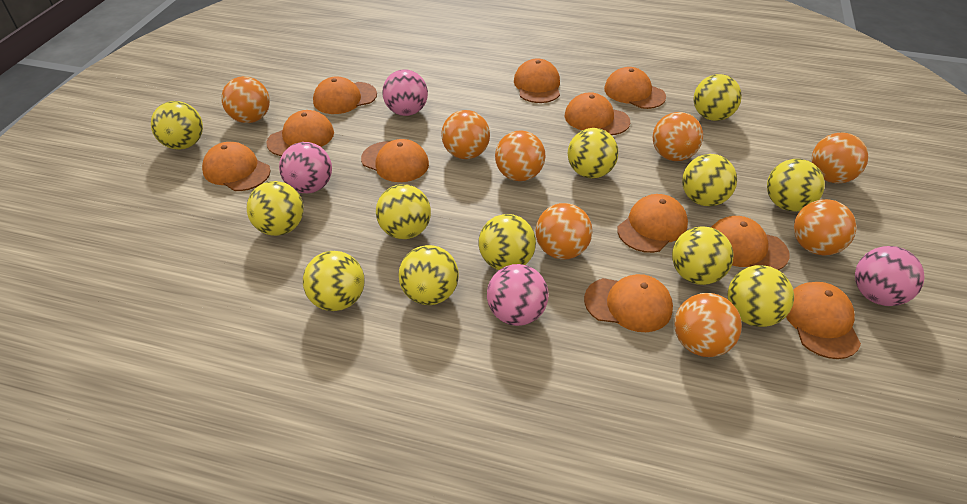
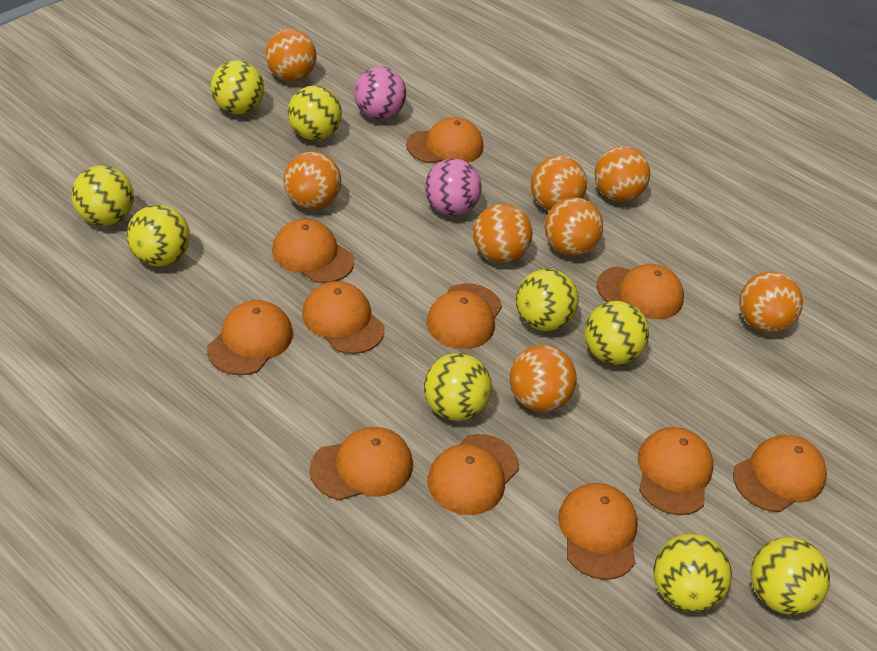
pink ball: [279,142,332,193] [382,69,428,116] [487,264,549,326] [855,246,925,306] = 4 -> [354,66,406,120] [425,159,482,216] = 2
yellow ball: [151,101,203,150] [247,181,304,236] [303,251,365,311] [376,184,431,239] [398,245,459,305] [478,214,536,270] [568,128,618,178] [672,226,734,285] [682,154,737,206] [693,74,742,121] [728,265,794,327] [767,159,825,212] = 12 -> [71,165,134,226] [126,205,190,267] [211,60,264,115] [288,86,342,140] [424,353,492,421] [516,269,579,331] [584,301,649,365] [653,534,732,612] [751,537,830,615] = 9

